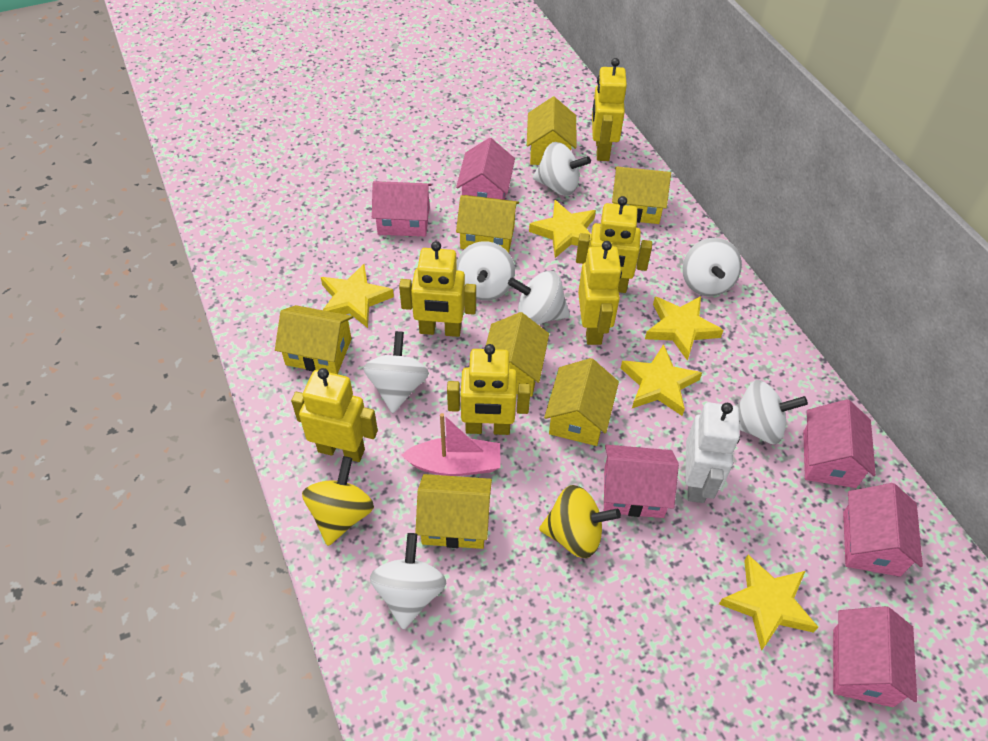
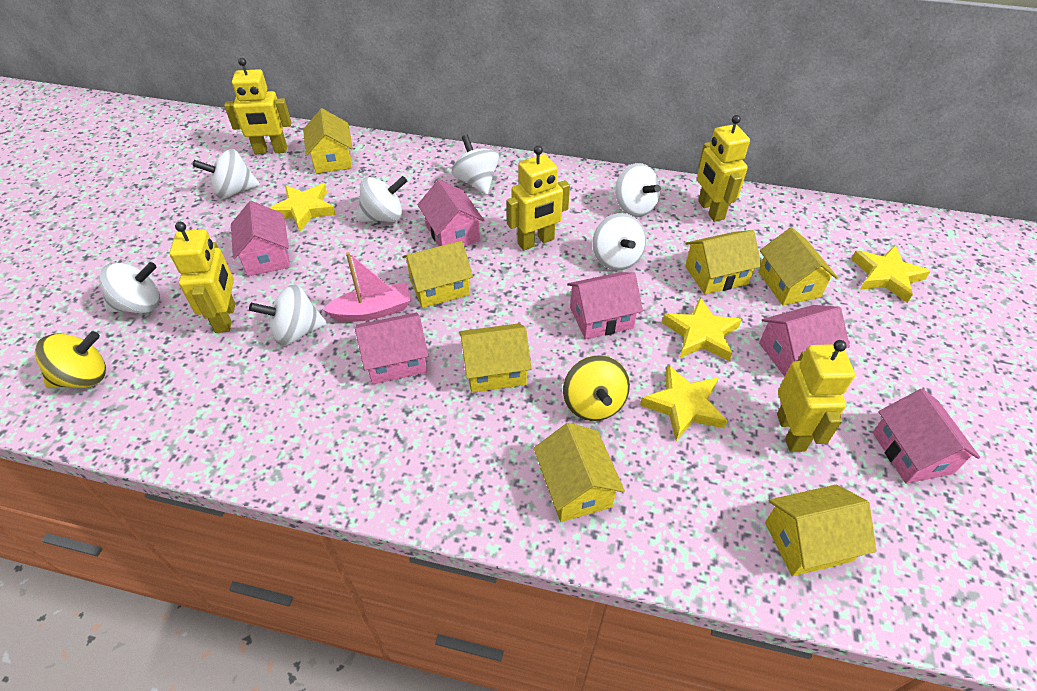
white robot: [685,402,740,503] = 1 -> none = 0
yellow robot: [291,368,378,462] [399,241,476,337] [447,344,530,435] [576,196,652,293] [578,241,622,345] [592,58,627,161] = 6 -> [170,222,235,333] [224,58,291,154] [507,145,570,250] [697,115,750,222] [777,340,855,452] = 5
yellow star: [321,264,394,328] [529,200,596,258] [621,344,702,416] [645,296,724,361] [719,555,818,651] = 5 -> [269,184,336,232] [640,365,728,441] [662,297,742,361] [851,245,931,303] = 4

